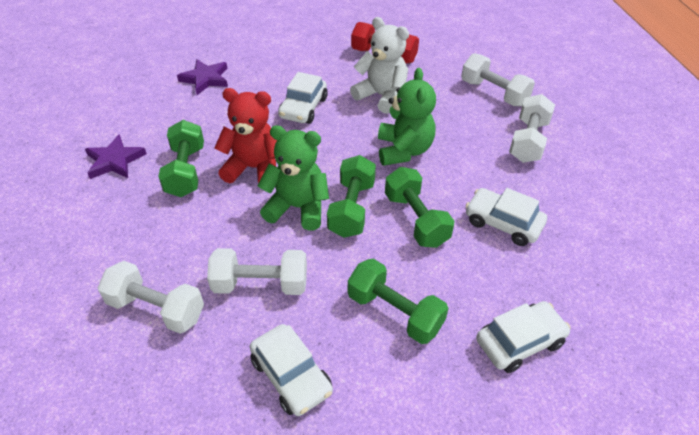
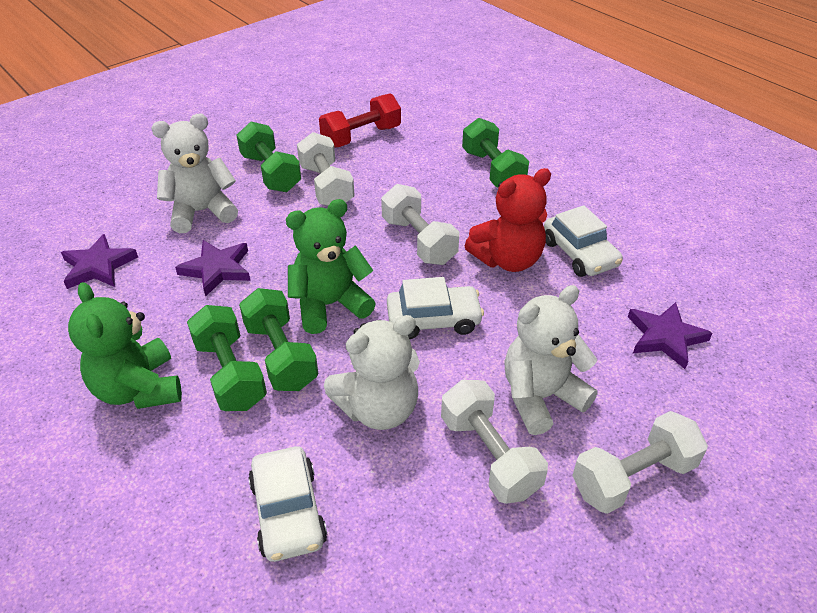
purple star: [85,134,147,179] [177,59,228,95] = 2 -> [61,234,138,289] [175,240,250,297] [628,302,712,369] = 3
white car: [250,324,333,416] [278,72,328,124] [466,188,547,246] [476,301,571,373] = 4 -> [248,446,327,562] [387,277,484,339] [544,205,623,277] = 3
white teddy bear: [350,17,409,114] = 1 -> [151,114,238,233] [324,315,420,430] [504,285,598,435] = 3

